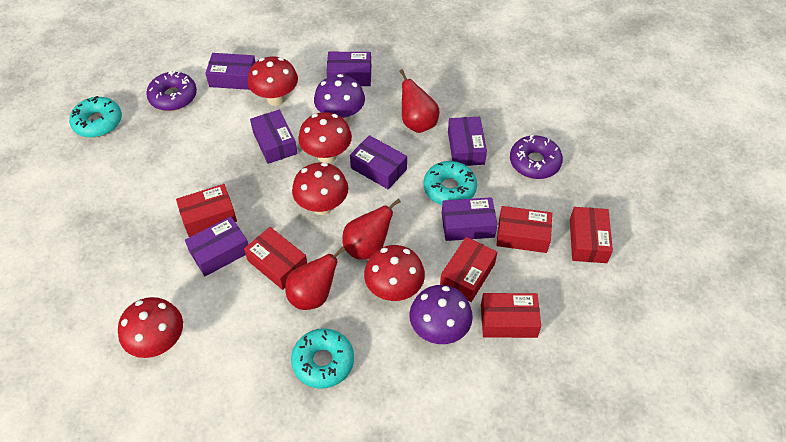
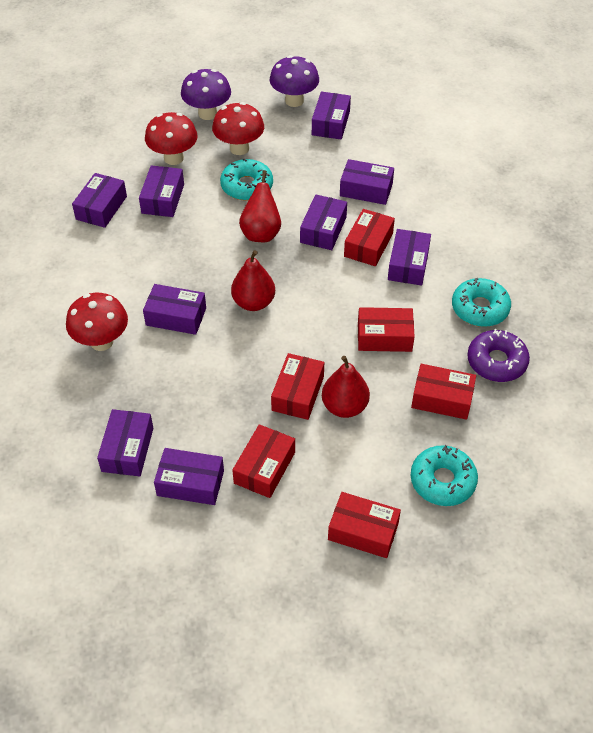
purple box: [185,216,248,276] [205,53,256,90] [250,109,297,164] [326,52,371,86] [350,135,407,190] [442,197,498,241] [448,117,487,166] = 7 -> [72,173,127,228] [97,409,153,476] [139,165,184,217] [143,284,206,335] [154,448,224,505] [300,194,347,250] [312,91,351,140] [340,159,394,205] [388,229,431,286] = 9
purple donut: [146,71,197,111] [510,135,563,179] = 2 -> [467,329,530,382] = 1
red mushroom: [118,297,183,358] [248,56,298,106] [292,162,348,215] [298,112,352,163] [364,245,425,301] = 5 -> [66,293,128,351] [145,112,198,165] [212,102,264,155] = 3

